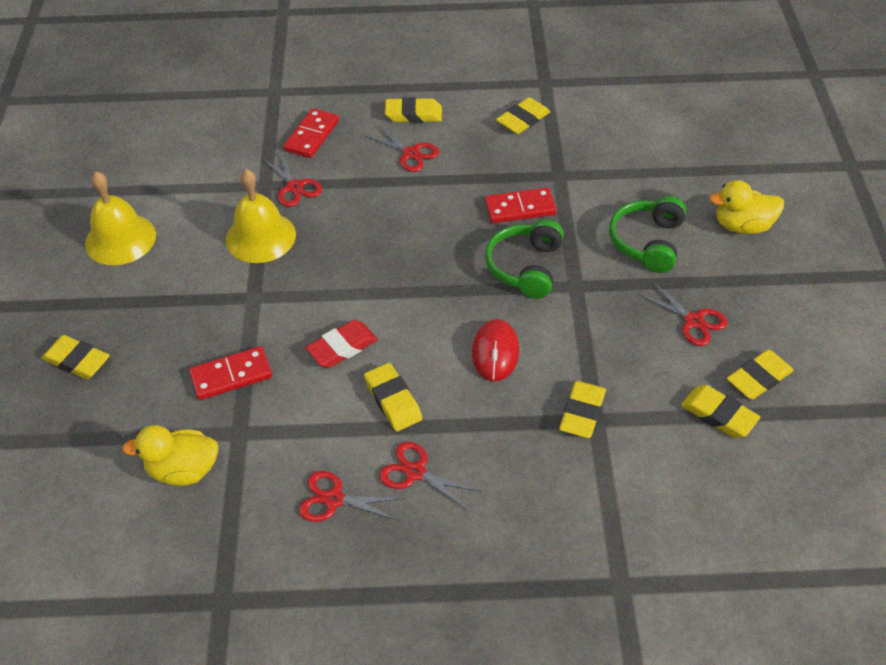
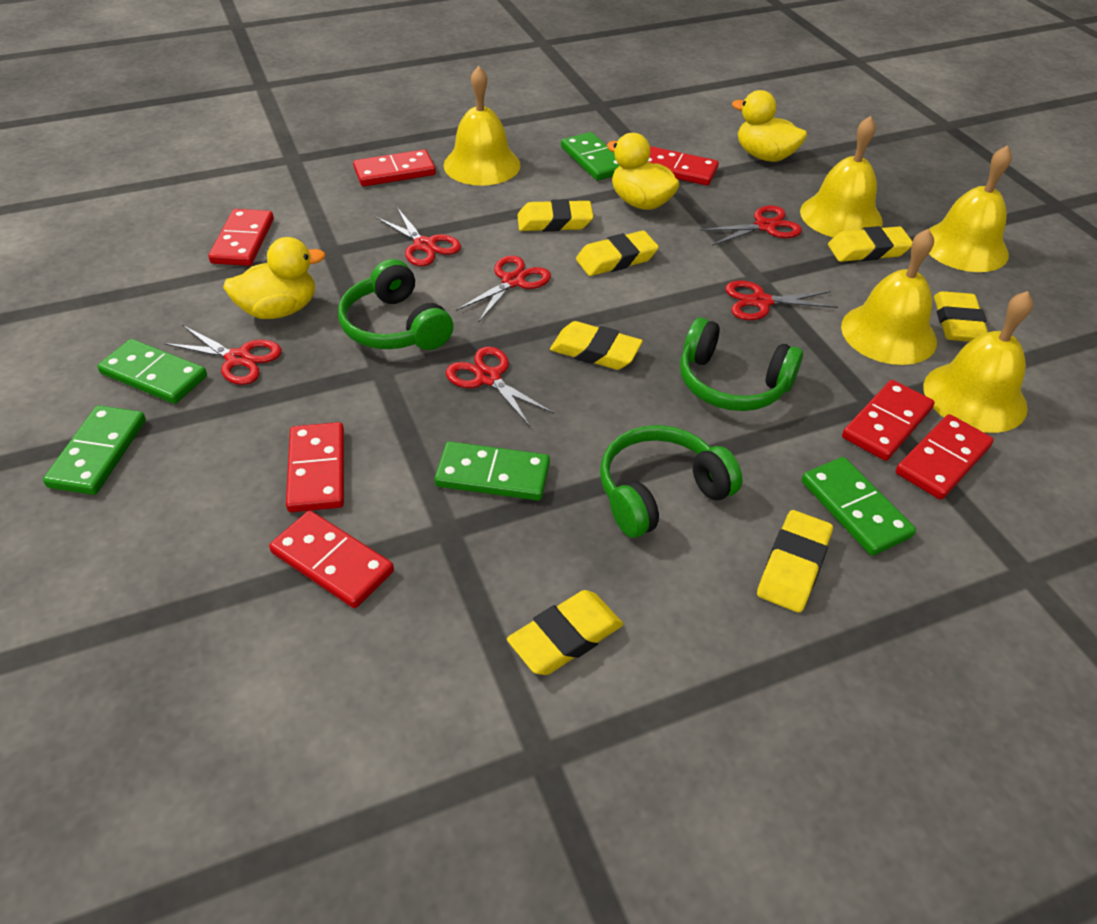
green domino: none = 0 -> [43,405,146,495] [97,339,207,404] [434,441,550,501] [561,132,620,181] [802,457,916,556] = 5
green headphones: [485,219,564,299] [609,196,686,273] = 2 -> [338,259,453,350] [600,425,742,538] [680,318,803,411] = 3
red domino: [189,346,272,400] [283,108,339,158] [485,188,557,223] = 3 -> [209,209,274,266] [269,511,394,608] [286,422,344,512] [353,149,436,186] [648,146,719,186] [842,380,935,461] [895,414,994,500] = 7
red eraser: [305,320,378,368] = 1 -> none = 0
red mouse: [472,319,519,381] = 1 -> none = 0
red scissors: [262,151,322,207] [299,471,405,522] [366,125,439,172] [379,441,482,511] [638,281,728,346] = 5 -> [163,325,282,385] [376,208,461,266] [446,346,554,427] [456,255,551,322] [700,205,802,246] [725,281,838,320] = 6
yellow bell: [85,171,156,265] [226,169,296,263] = 2 -> [444,66,521,186] [800,116,883,238] [841,228,937,365] [923,291,1033,433] [929,145,1012,272] = 5
yellow duck: [122,425,219,486] [709,180,784,234] = 2 -> [223,237,326,319] [607,133,680,210] [732,90,807,162] = 3

